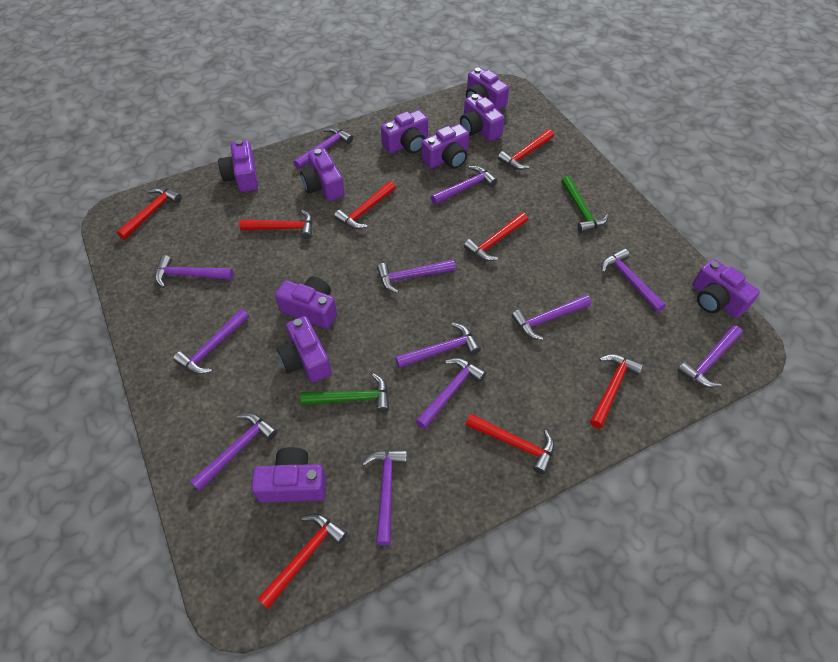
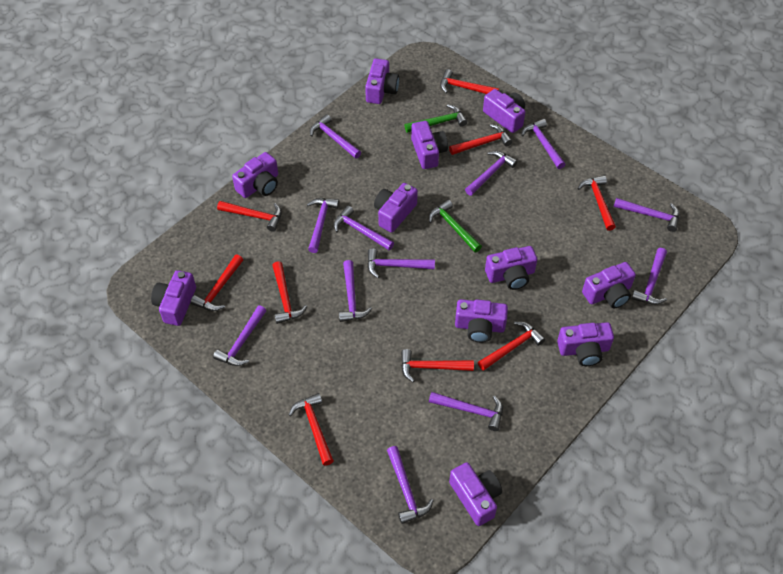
purple camera: [218,140,258,192] [251,447,326,502] [275,276,337,329] [277,316,332,383] [300,149,345,201] [381,110,428,154] [422,124,469,169] [460,94,505,141] [466,67,509,111] [692,259,760,318] = 10 -> [151,270,196,326] [232,152,278,198] [365,59,399,104] [374,183,418,233] [411,121,448,169] [449,462,502,526] [455,299,508,343] [483,89,525,133] [485,246,537,290] [557,322,614,366] [582,262,636,309] = 11
red hammer: [117,187,182,240] [239,210,313,239] [257,514,348,609] [334,181,396,229] [464,212,528,261] [466,414,554,475] [498,129,554,170] [590,354,643,428] = 8 -> [191,254,243,311] [217,201,282,232] [272,261,307,324] [289,393,334,466] [401,349,474,382] [440,69,499,94] [449,124,512,155] [478,322,545,371] [577,175,616,231] = 9

